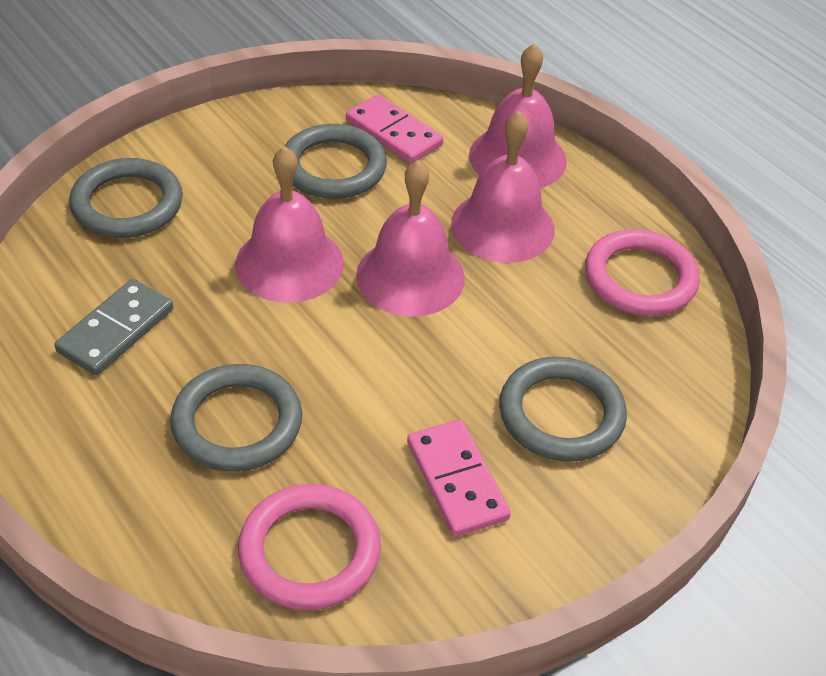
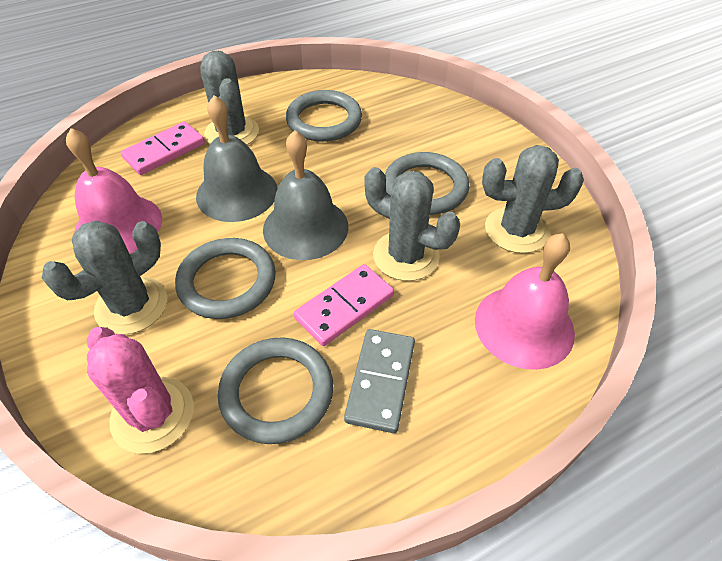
grey bell: none = 0 -> [196,95,277,222] [263,130,348,260] = 2
grey cactus: none = 0 -> [42,221,167,335] [200,51,259,145] [364,167,460,281] [482,145,584,253] = 4
pink bell: [235,146,344,303] [356,160,465,316] [451,111,555,263] [469,44,567,188] = 4 -> [66,128,162,254] [475,233,575,370] = 2
pink cactus: none = 0 -> [87,327,194,454] = 1
pink ring: [238,484,381,610] [585,229,700,316] = 2 -> none = 0

